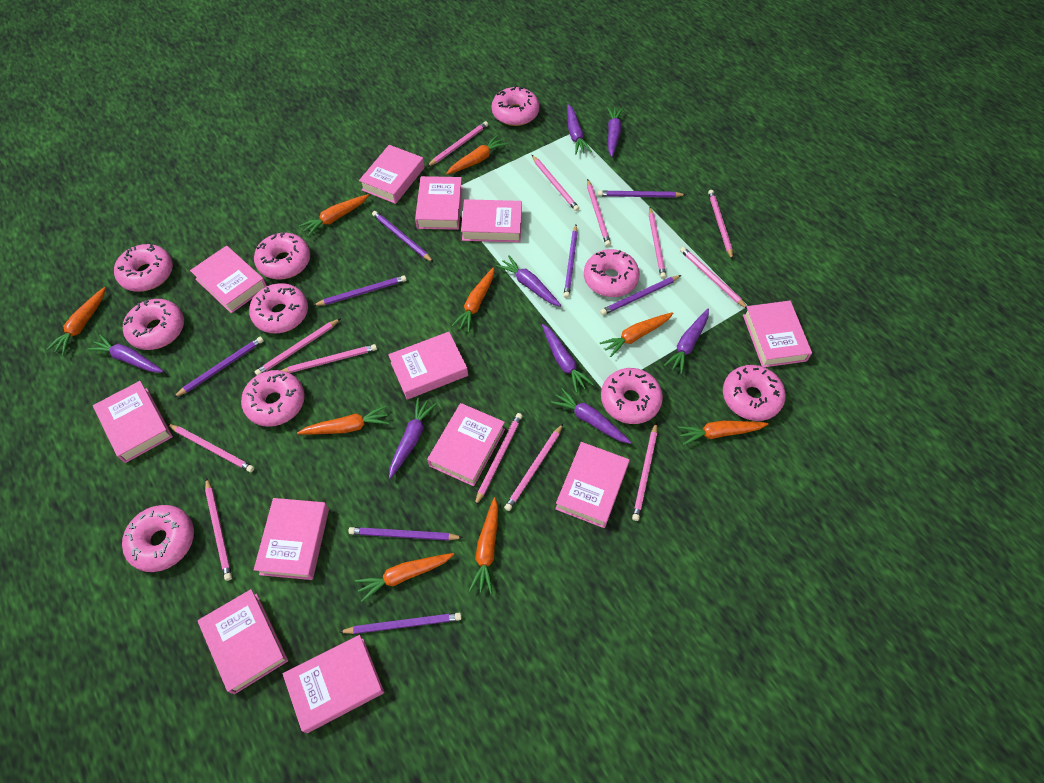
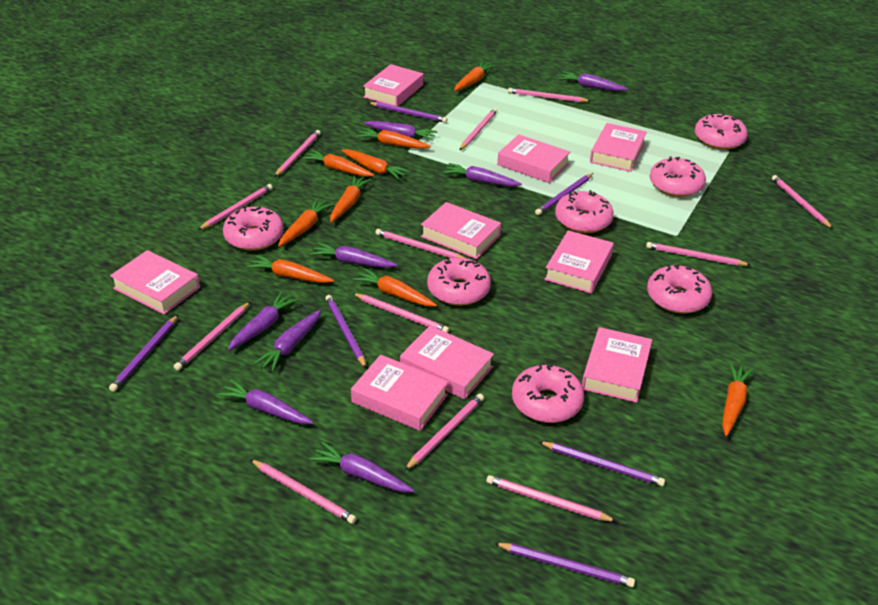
pink book: [93,381,173,463] [190,246,267,313] [198,589,288,694] [254,498,329,580] [283,635,384,733] [359,145,425,204] [388,332,468,400] [415,176,463,230] [427,403,505,486] [461,199,522,242] [555,442,630,528] [743,301,812,367] = 12 -> [110,250,200,314] [351,355,448,431] [363,64,423,107] [400,325,494,399] [421,202,501,259] [497,134,570,183] [544,230,614,293] [582,327,652,403] [590,123,647,172] = 9
pink donut: [114,244,173,292] [122,505,194,572] [123,299,184,350] [241,370,305,427] [249,283,308,333] [254,233,310,280] [492,86,539,126] [584,249,640,297] [601,368,663,424] [723,365,786,421] = 10 -> [223,207,284,251] [427,258,491,306] [512,364,584,423] [555,190,614,233] [647,264,712,314] [650,157,706,197] [695,114,748,150] = 7
pink pencil: [168,424,254,472] [205,478,232,581] [255,318,341,375] [281,344,377,373] [427,121,488,167] [475,413,522,506] [504,424,563,511] [532,155,579,211] [587,179,611,247] [632,422,657,521] [649,207,666,279] [680,247,747,308] [708,190,733,260] = 13 -> [174,302,250,371] [198,184,273,230] [250,459,356,524] [274,130,321,177] [352,293,449,333] [375,229,465,258] [404,394,484,471] [460,108,497,150] [486,475,617,522] [508,88,590,102] [646,242,750,266] [772,175,833,229] = 12
purple pencil: [173,337,264,398] [313,275,407,306] [339,613,462,634] [348,527,463,541] [372,211,433,262] [564,225,578,298] [598,191,686,198] [600,275,682,315] = 8 -> [109,315,178,392] [325,295,366,368] [368,102,447,123] [494,543,635,588] [535,173,593,215] [539,442,665,486] = 6

